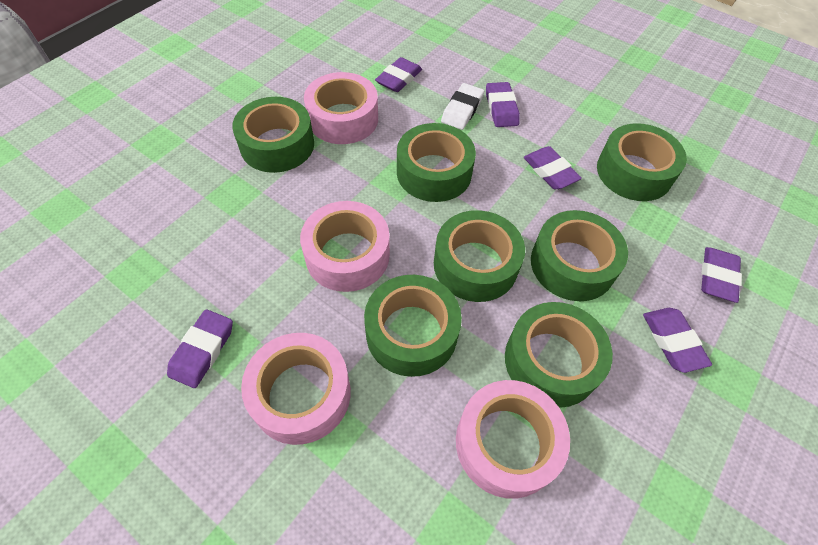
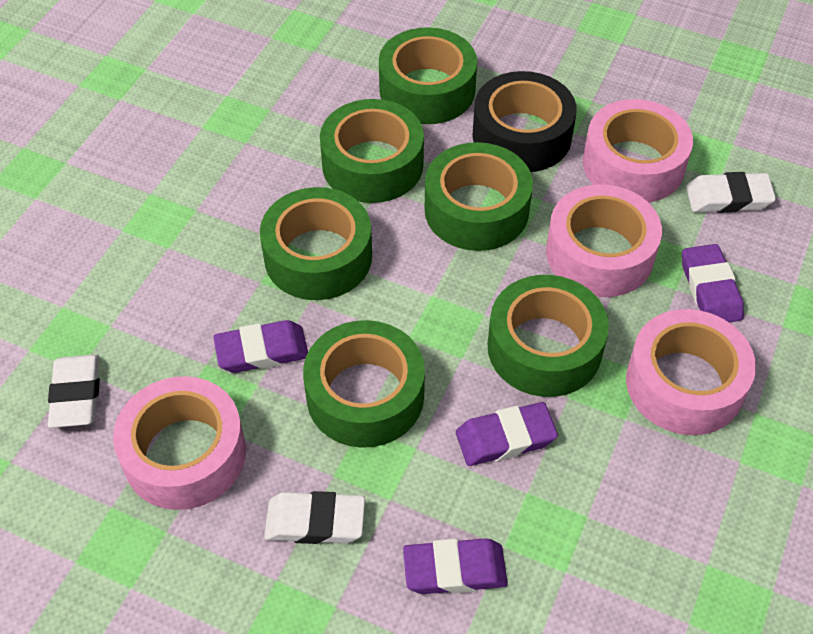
black tape: none = 0 -> [472,71,577,172] = 1
green tape: [232,97,314,173] [364,275,462,377] [397,123,476,202] [434,210,525,302] [505,302,613,408] [531,210,628,301] [597,123,687,201] = 7 -> [260,187,372,300] [303,320,425,448] [320,99,424,203] [379,27,477,124] [424,142,533,251] [488,275,609,397] = 6
purple eraser: [167,309,233,388] [375,57,422,92] [486,82,520,127] [524,146,582,190] [643,308,712,373] [701,247,742,303] = 6 -> [213,320,308,373] [403,538,508,594] [456,402,558,466] [682,244,744,322] = 4
white eraser: [441,83,484,130] = 1 -> [48,354,100,428] [264,491,365,544] [686,172,776,213] = 3

